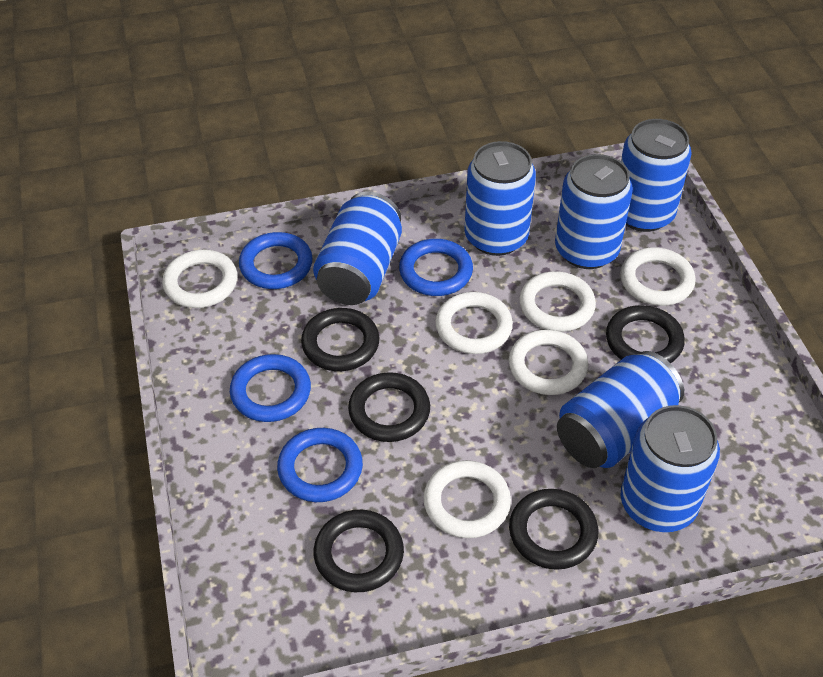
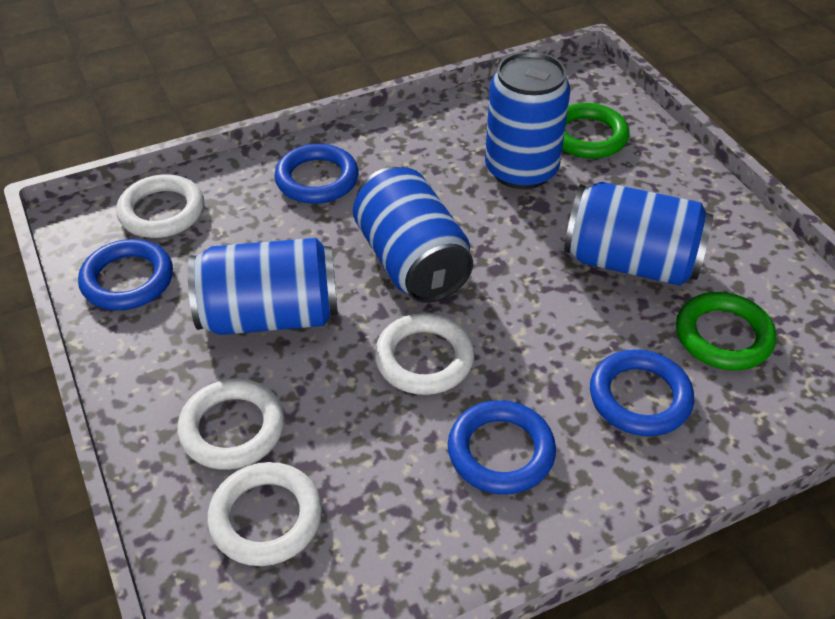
black ring: [301,308,379,371] [314,510,404,592] [348,372,430,442] [509,489,598,570] [606,305,685,363] = 5 -> none = 0
blue can: [313,192,402,305] [465,141,536,256] [555,154,633,269] [557,351,684,468] [621,119,692,232] [621,405,720,532] = 6 -> [188,238,338,335] [353,167,473,303] [485,51,570,189] [564,182,713,286] = 4
green ring: none = 0 -> [562,103,630,159] [676,292,776,370] = 2
white ring: [162,250,238,308] [423,460,511,538] [435,292,513,354] [509,330,588,395] [520,271,596,332] [620,247,696,306] = 6 -> [116,174,204,238] [177,379,285,470] [207,462,322,566] [374,313,474,395] = 4

